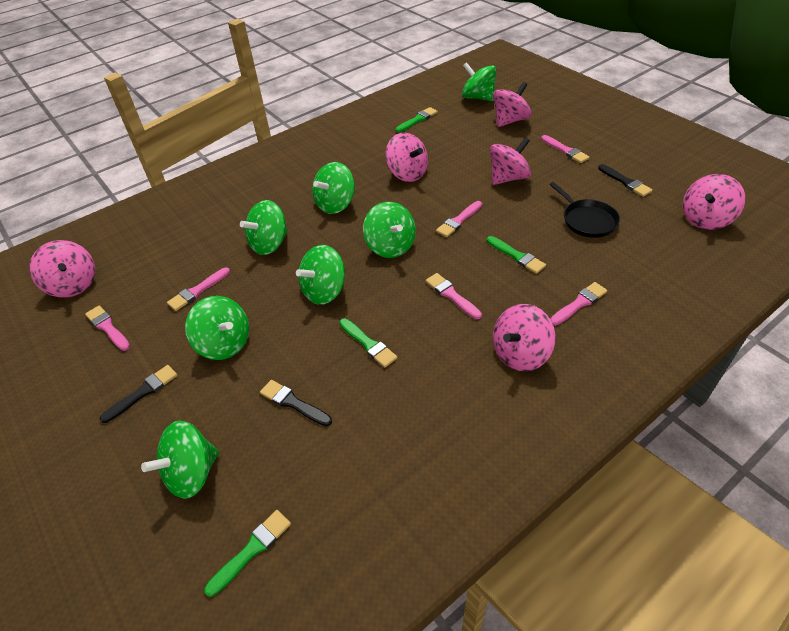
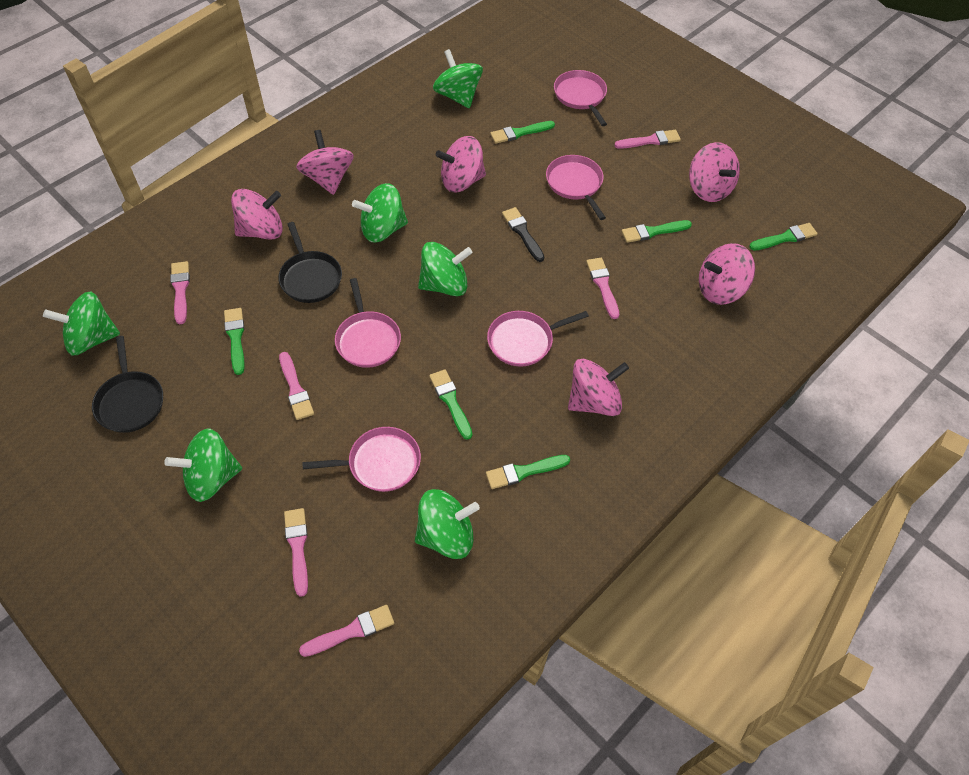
black brush: [100,365,178,423] [260,380,332,426] [598,164,653,197] = 3 -> [502,207,544,262] = 1
black pan: [549,182,620,238] = 1 -> [92,336,163,433] [278,222,342,303] = 2
green brush: [204,510,291,597] [339,318,397,368] [396,107,438,132] [487,236,546,274] = 4 -> [224,308,245,375] [429,369,472,440] [486,455,570,489] [490,121,555,144] [622,220,692,243] [749,223,818,251] = 6
green spinning top: [141,421,219,499] [185,296,249,360] [240,200,288,255] [296,245,345,305] [312,162,355,214] [363,202,416,258] [462,62,496,101] = 7 -> [43,292,120,355] [164,429,242,502] [352,183,408,243] [415,489,480,559] [418,242,473,296] [433,49,483,108] = 6
pink pan: none = 0 -> [303,427,421,492] [335,278,401,368] [487,311,589,366] [546,155,606,220] [554,70,607,126] = 5

